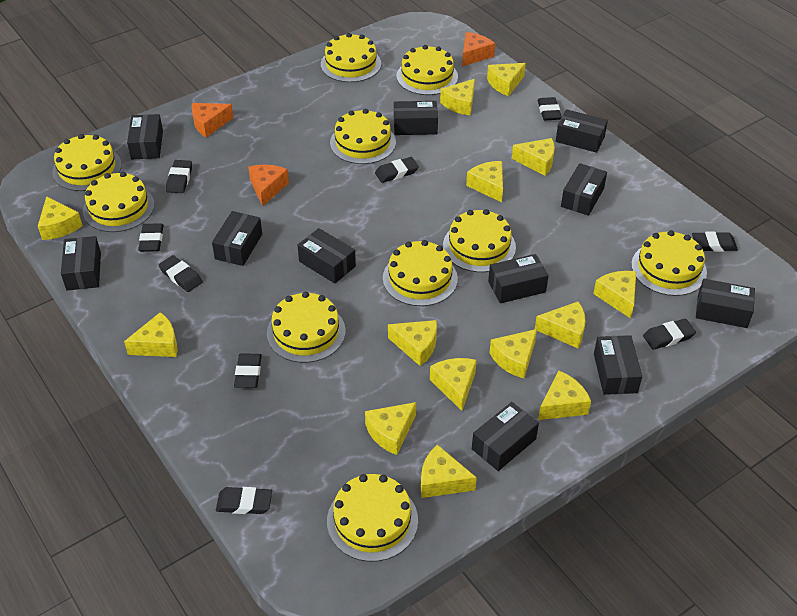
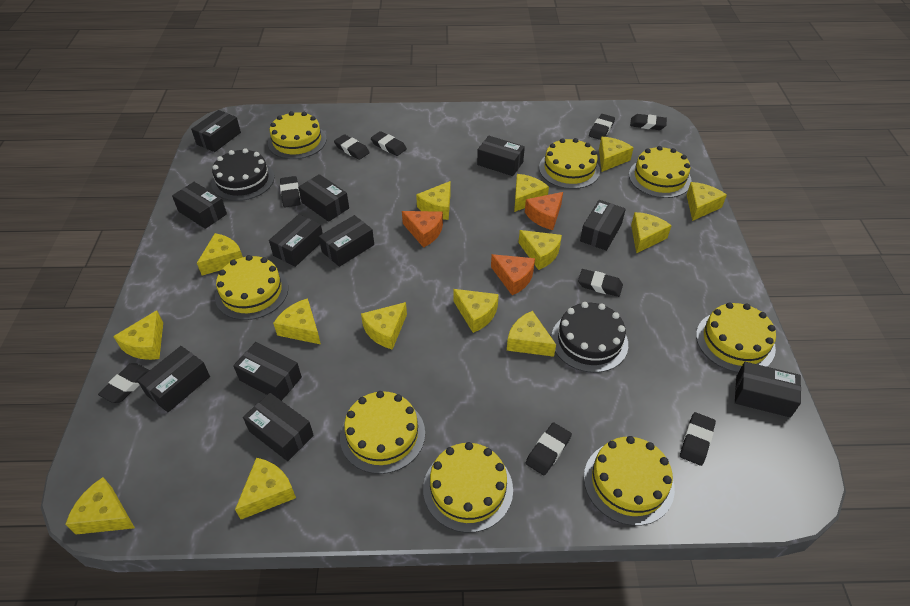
black cake: none = 0 -> [211,148,274,201] [551,302,628,373] = 2
yellow cake: [52,134,122,191] [83,172,155,232] [267,291,346,363] [321,33,381,82] [327,474,418,562] [330,109,396,164] [383,240,458,306] [397,45,458,95] [443,209,516,272] [631,230,707,296] = 10 -> [215,255,288,320] [268,111,327,159] [340,391,425,474] [423,442,513,533] [539,138,600,189] [584,436,675,526] [629,146,692,198] [696,302,776,372] = 8

